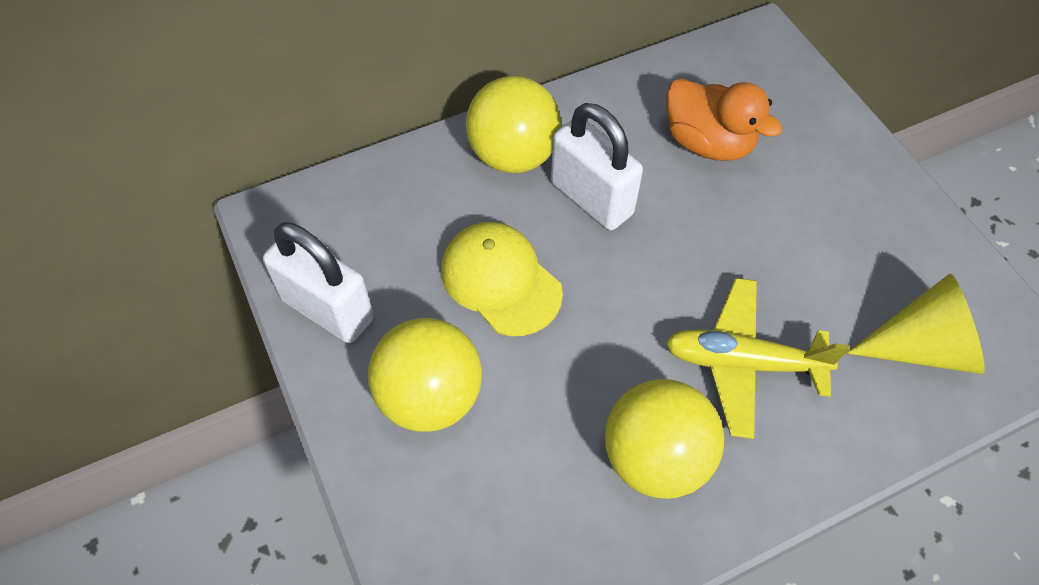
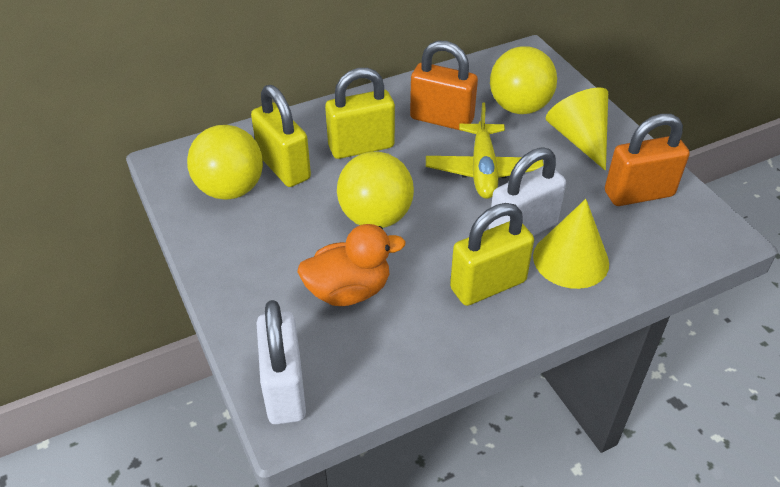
orange padlock: none = 0 -> [410,41,478,131] [605,114,690,206] = 2
yellow cap: [441,222,563,336] = 1 -> none = 0
yellow cone: [847,274,985,374] = 1 -> [533,199,609,289] [546,87,608,171] = 2
yellow padlock: none = 0 -> [251,85,311,187] [325,68,395,159] [450,203,534,306] = 3

